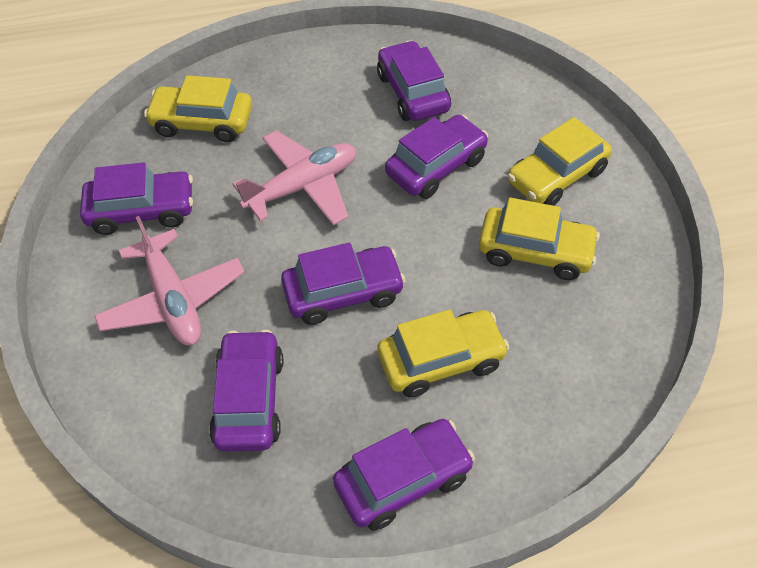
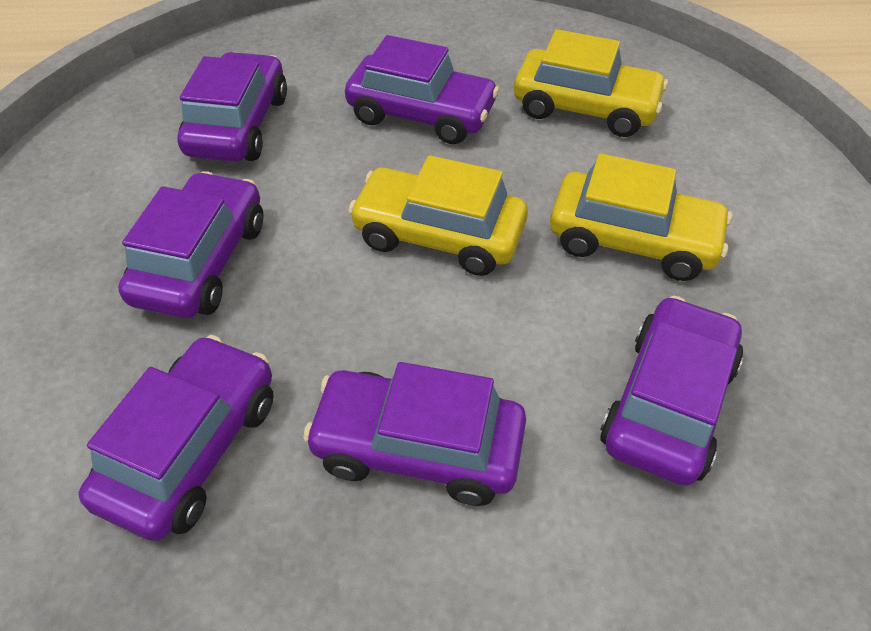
pink plane: [94,216,245,345] [233,131,356,225] = 2 -> none = 0
yellow car: [144,75,252,142] [377,310,509,398] [479,198,600,280] [508,117,612,206] = 4 -> [348,155,528,276] [514,29,668,137] [550,153,732,281] = 3

